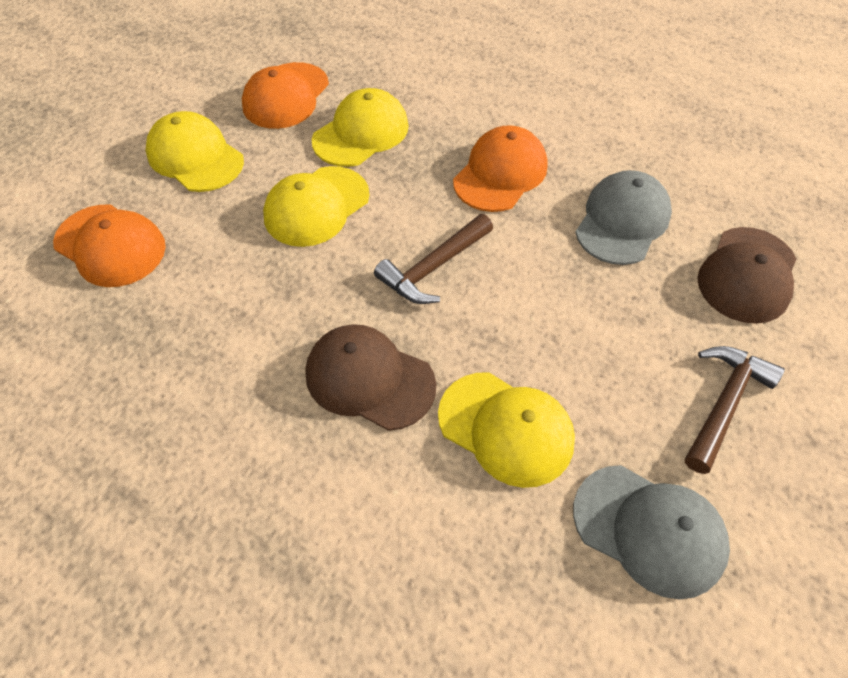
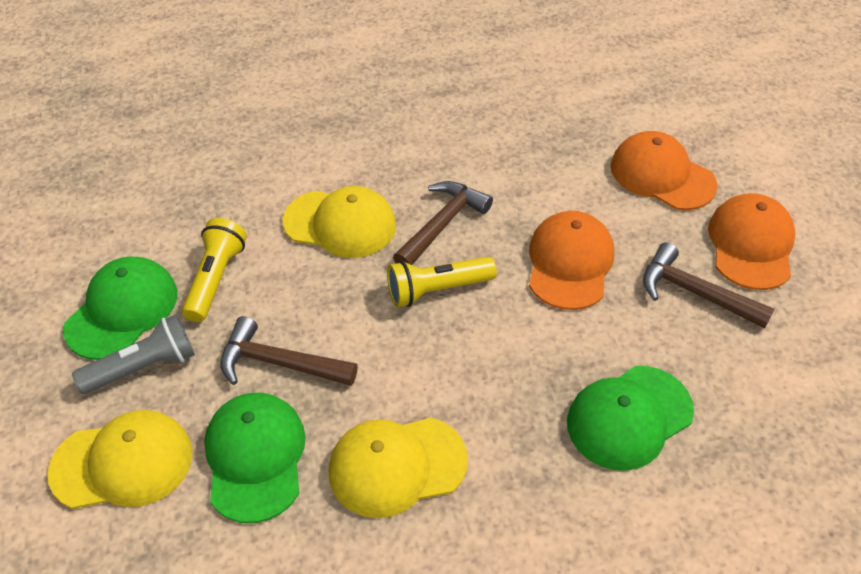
brown cap: [305,324,436,431] [697,227,796,324] = 2 -> none = 0
brown hammer: [374,214,493,304] [685,346,785,474] = 2 -> [221,316,358,386] [393,181,493,265] [643,242,774,328] = 3
green cap: none = 0 -> [63,256,177,360] [204,393,306,523] [567,366,694,471] = 3
grey cap: [573,465,730,599] [575,170,672,265] = 2 -> none = 0
grey flashlight: none = 0 -> [72,314,195,394] = 1
yellow cap: [146,111,244,192] [263,166,369,247] [312,88,409,167] [438,372,575,488] = 4 -> [48,410,193,509] [283,186,396,258] [329,418,468,518] = 3
yellow flashlight: none = 0 -> [182,218,247,322] [387,257,497,307] = 2

